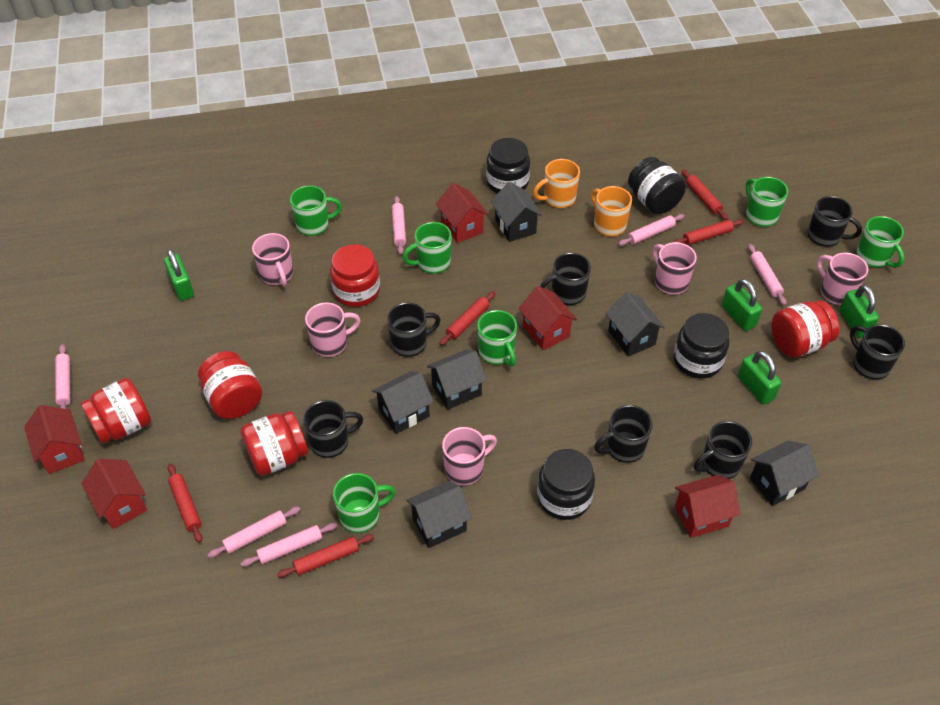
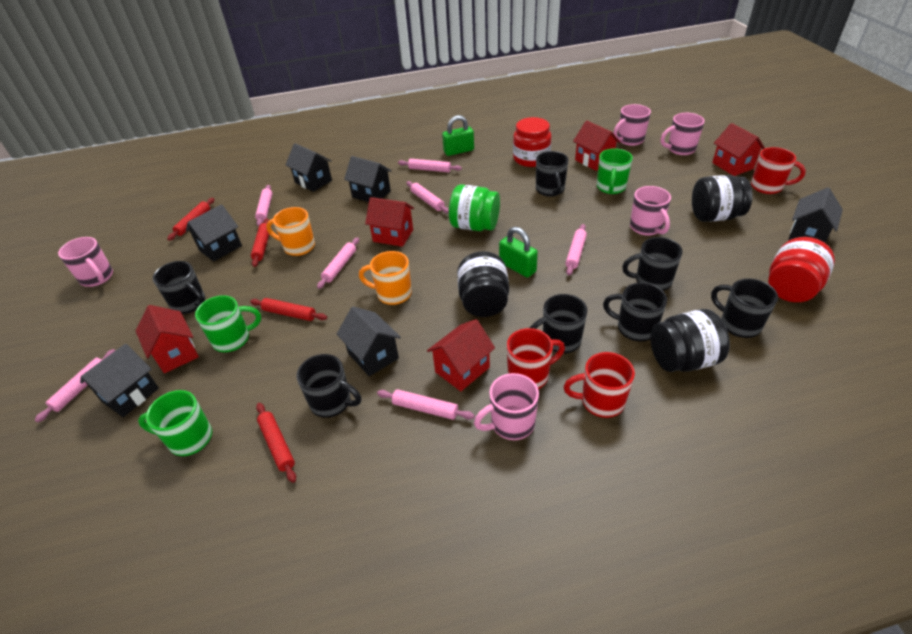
black jar: [486,138,530,194] [537,449,595,520] [628,157,686,214] [674,313,729,378] = 4 -> [457,251,509,317] [650,309,730,372] [692,175,753,222] = 3
green jar: none = 0 -> [449,184,500,231] = 1
green mug: [290,185,342,236] [333,473,396,533] [402,222,451,274] [477,310,517,367] [745,177,788,227] [856,216,905,268] = 6 -> [138,390,212,456] [195,295,261,352] [597,148,633,194] = 3
green padlock: [164,249,194,301] [722,279,762,331] [738,351,781,404] [840,285,879,338] = 4 -> [442,115,474,156] [499,227,538,278] = 2
pink rolling pin: [55,344,71,409] [207,507,300,558] [240,523,337,567] [392,196,406,255] [618,214,685,246] [748,244,786,306] = 6 -> [35,349,116,423] [255,185,272,226] [317,237,359,289] [377,389,475,420] [398,159,462,172] [406,181,449,213] [566,224,587,275] = 7
red jar: [80,378,151,444] [198,351,262,419] [241,411,308,476] [330,244,380,307] [771,300,839,358] = 5 -> [513,117,552,167] [768,237,835,302] = 2
red mug: none = 0 -> [507,328,565,389] [563,352,635,418] [751,147,806,194] = 3
red rolling pin: [168,464,202,543] [277,534,374,578] [439,291,495,345] [674,219,744,245] [682,170,728,220] = 5 -> [167,198,214,241] [250,298,327,321] [251,218,269,267] [256,403,296,483] = 4

